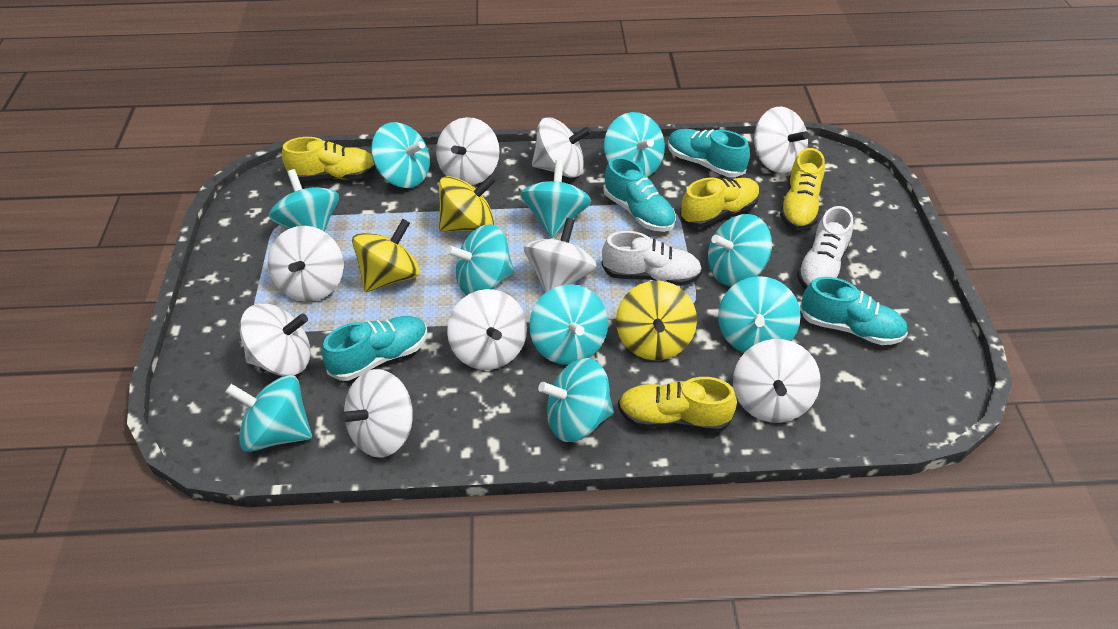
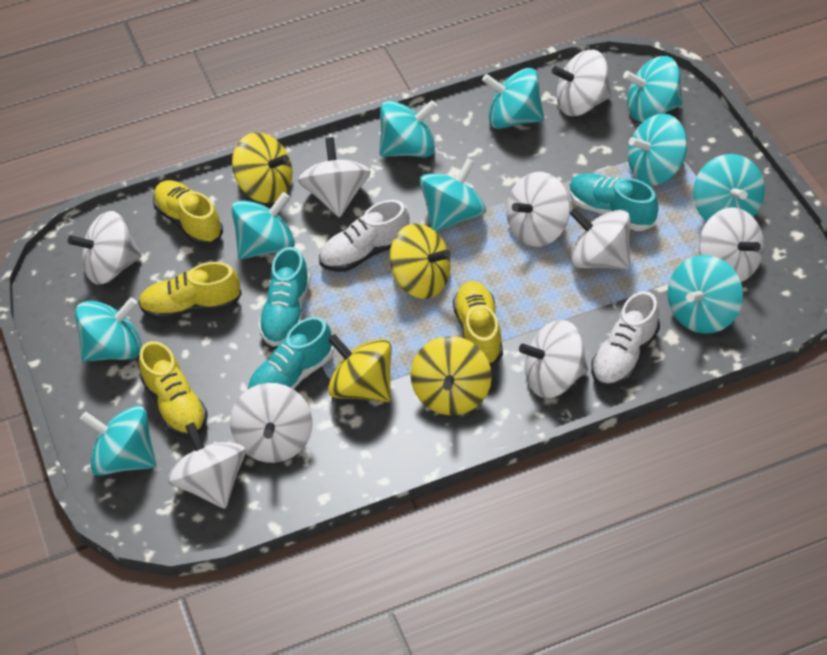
turquoise shoe: [322,316,428,381] [603,157,676,232] [668,129,750,177] [800,277,908,345] = 4 -> [247,317,334,390] [258,247,311,346] [569,173,658,231] = 3
yellow spinning top: [352,219,420,292] [439,175,496,232] [616,280,697,360] = 3 -> [232,132,292,203] [328,334,392,402] [390,223,451,299] [411,336,492,415] = 4

